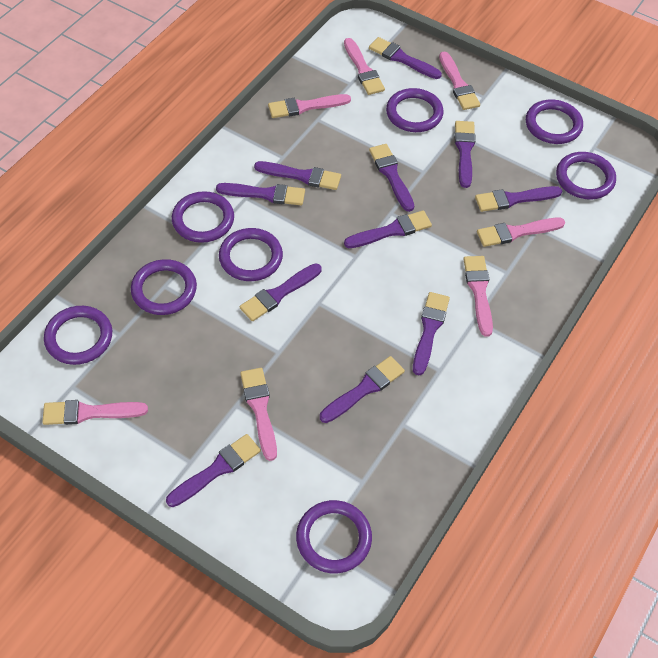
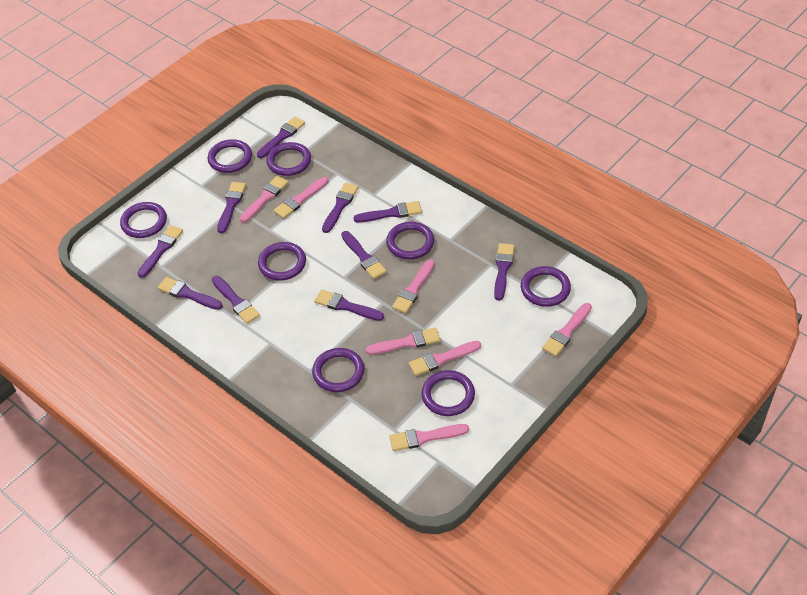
purple brush: [166,434,261,507] [216,183,305,205] [240,263,322,321] [254,161,341,190] [320,356,405,423] [344,210,432,248] [369,37,442,79] [369,144,414,212] [413,292,450,375] [455,121,476,188] [475,186,562,212] = 11 -> [138,225,183,278] [158,277,223,310] [212,276,260,324] [217,182,246,233] [257,117,305,158] [315,290,384,321] [322,182,359,233] [341,231,387,279] [353,201,422,223] [494,243,515,301] = 10

